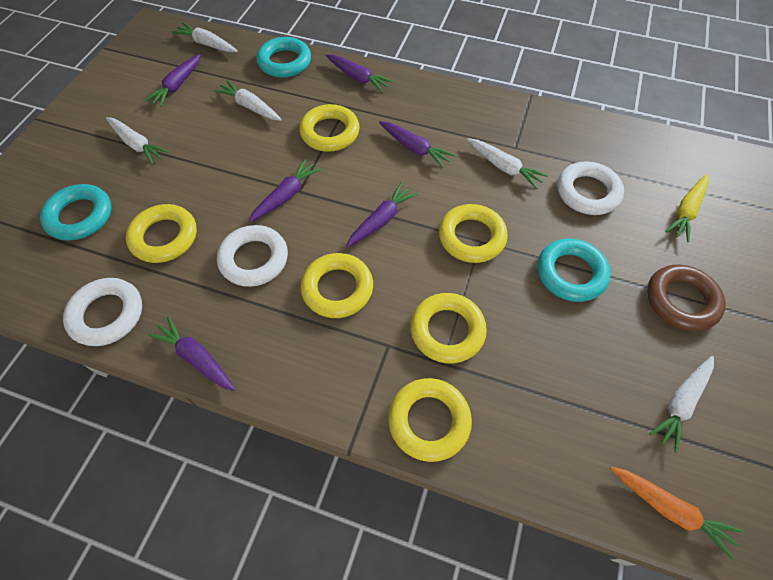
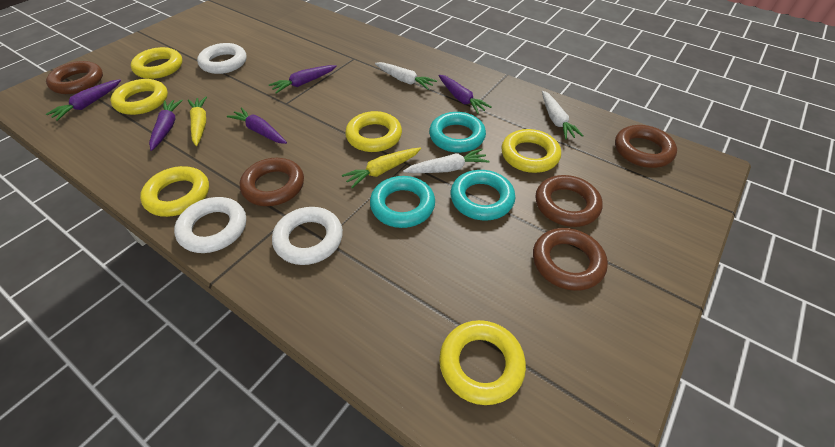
brown ring: [647,264,726,331] = 1 -> [46,61,103,94] [240,158,304,206] [533,228,608,291] [535,175,603,227] [615,125,677,168] = 5
orange carrot: [610,467,742,560] = 1 -> none = 0
purple carrot: [145,54,201,107] [148,316,235,391] [249,159,321,223] [325,54,393,92] [346,182,418,247] [379,121,455,168] = 6 -> [46,79,121,121] [149,99,183,151] [227,107,287,144] [269,65,337,94] [439,75,492,114] = 5
white carrot: [106,117,169,164] [172,23,238,52] [214,80,282,121] [467,138,548,189] [649,356,714,453] = 5 -> [375,62,437,90] [403,149,490,173] [542,91,584,139] = 3
yellow carrot: [665,174,709,242] = 1 -> [188,97,207,146] [342,147,421,188] = 2

